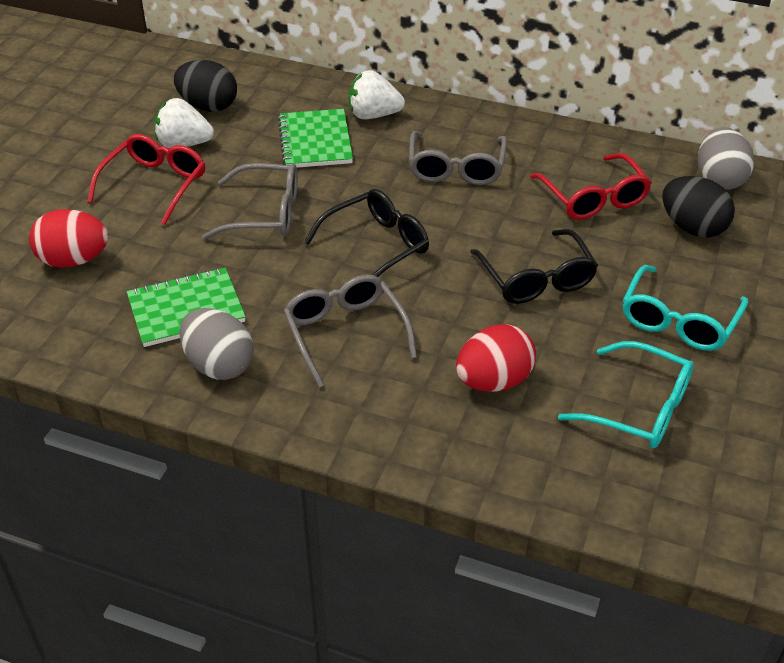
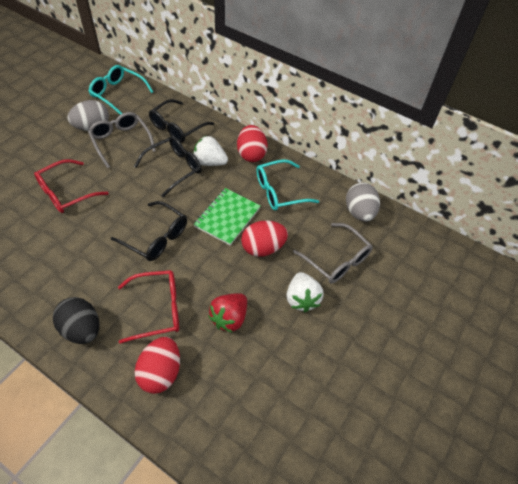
black egg: [174,60,237,112] [662,176,735,238] = 2 -> [53,297,99,344] = 1
black glasses: [304,189,429,277] [470,229,598,304] = 2 -> [111,201,187,261] [134,136,201,197] [149,99,214,142] = 3
green notebook: [127,268,246,347] [278,109,353,168] = 2 -> [194,188,261,245] = 1
grey glasses: [202,163,298,240] [284,275,417,387] [409,131,507,185] = 3 -> [88,112,156,168] [293,223,373,283] = 2
red egg: [29,209,108,268] [456,324,536,391] = 2 -> [135,337,180,394] [237,125,268,162] [241,220,288,257] = 3
red strawberry: none = 0 -> [208,293,247,333] = 1

